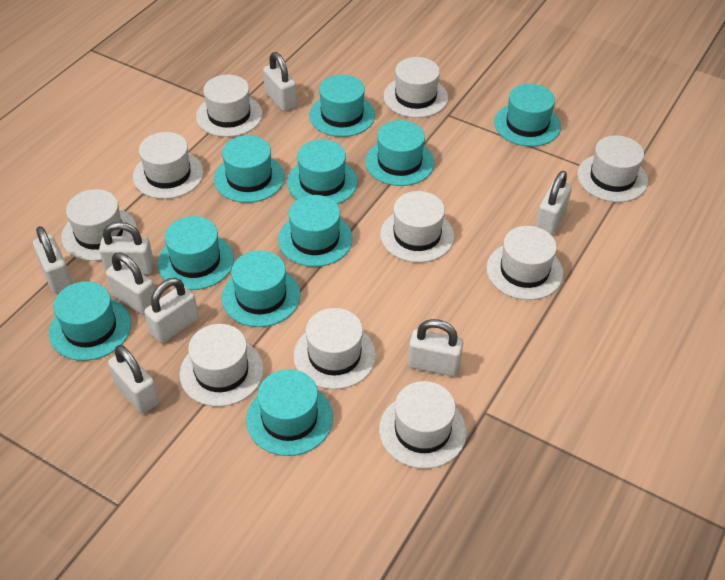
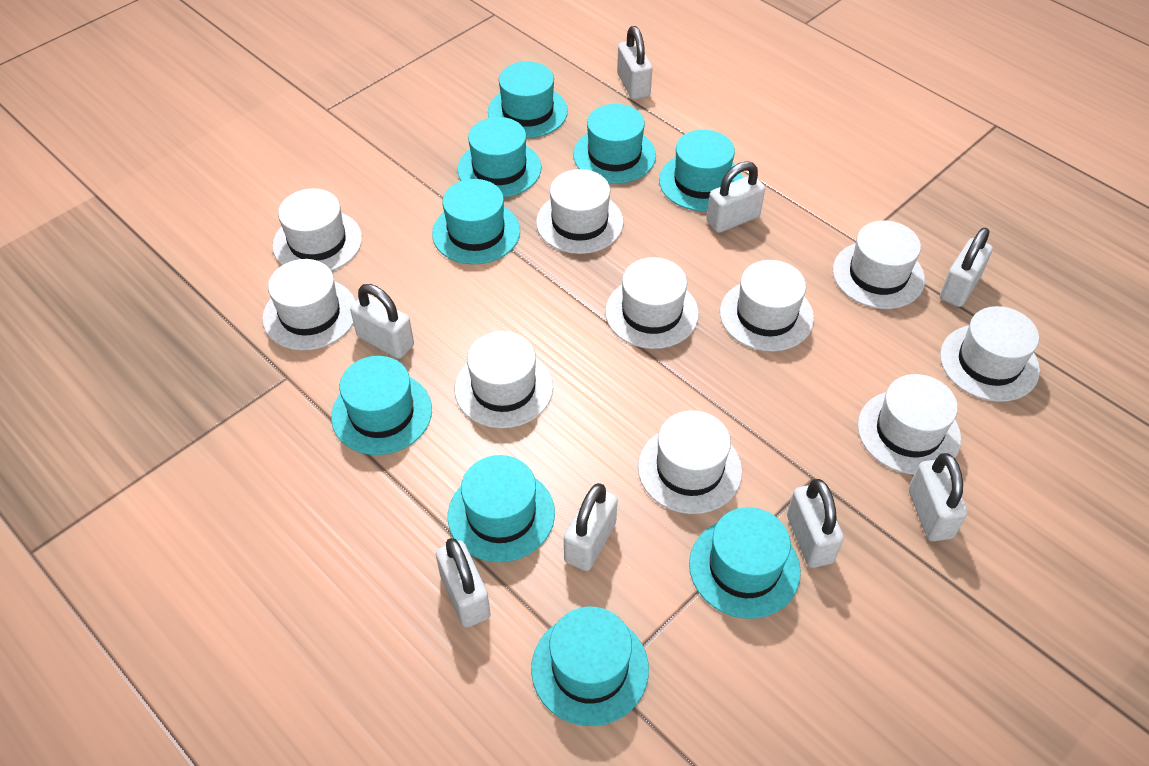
turquoise hat: [49,281,131,361] [157,216,234,290] [214,135,285,203] [222,250,301,327] [246,369,333,456] [278,195,353,267] [287,139,358,204] [309,75,375,137] [365,120,434,186] [494,84,561,147] = 10 -> [331,356,432,455] [432,179,520,265] [448,455,555,562] [457,117,541,197] [488,61,568,138] [531,607,649,726] [573,104,656,184] [659,130,743,211] [689,507,801,619] = 9

